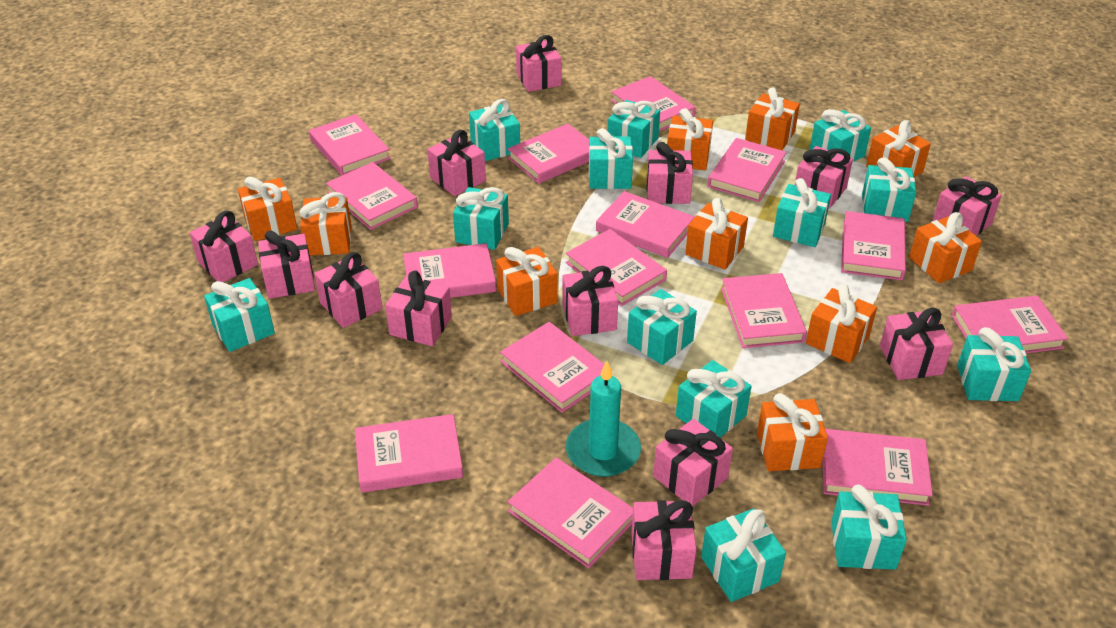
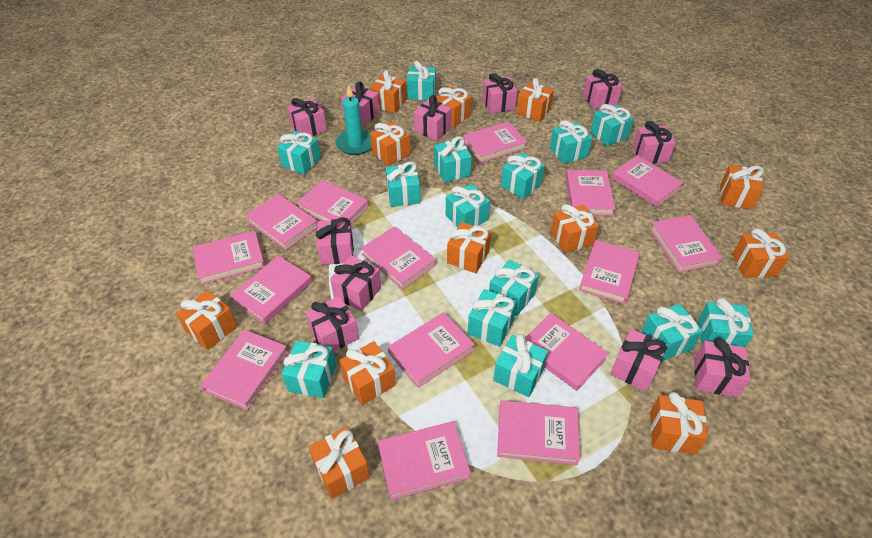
orange gift: [238,177,297,241] [299,192,351,255] [496,247,558,316] [667,108,713,170] [685,198,748,270] [745,87,800,150] [757,393,828,471] [806,284,877,363] [866,120,931,177] [909,212,982,283] = 10 -> [176,290,237,350] [309,427,370,499] [339,341,396,405] [370,70,406,113] [370,122,410,166] [436,87,472,127] [447,222,491,273] [516,78,554,122] [551,204,599,253] [650,392,708,455] [720,165,764,210] [733,228,790,278] = 12
pink gift: [190,211,258,282] [258,230,315,299] [314,252,382,328] [385,270,452,346] [427,130,486,196] [516,35,562,92] [562,266,618,336] [631,500,696,580] [647,142,693,204] [653,419,733,507] [795,146,853,209] [880,308,953,380] [933,176,1002,236] = 13 -> [287,98,327,136] [305,296,359,352] [316,217,354,265] [330,256,381,311] [341,81,380,126] [414,95,452,141] [482,73,517,114] [583,69,622,109] [610,329,667,391] [633,121,675,164] [694,338,750,397] = 11
turquoise gift: [204,278,275,352] [453,187,509,250] [469,99,520,161] [589,128,633,189] [608,100,660,158] [627,289,697,365] [676,360,752,438] [701,508,786,602] [773,178,831,247] [809,109,871,162] [831,484,907,570] [862,158,916,222] [957,327,1031,401] = 13 -> [277,131,321,175] [282,341,336,398] [386,161,420,207] [407,61,436,100] [434,136,472,182] [446,184,490,228] [468,289,517,347] [489,260,539,316] [493,334,548,397] [501,152,545,199] [550,120,592,164] [590,104,634,146] [641,304,703,361] [697,298,754,347] = 14

